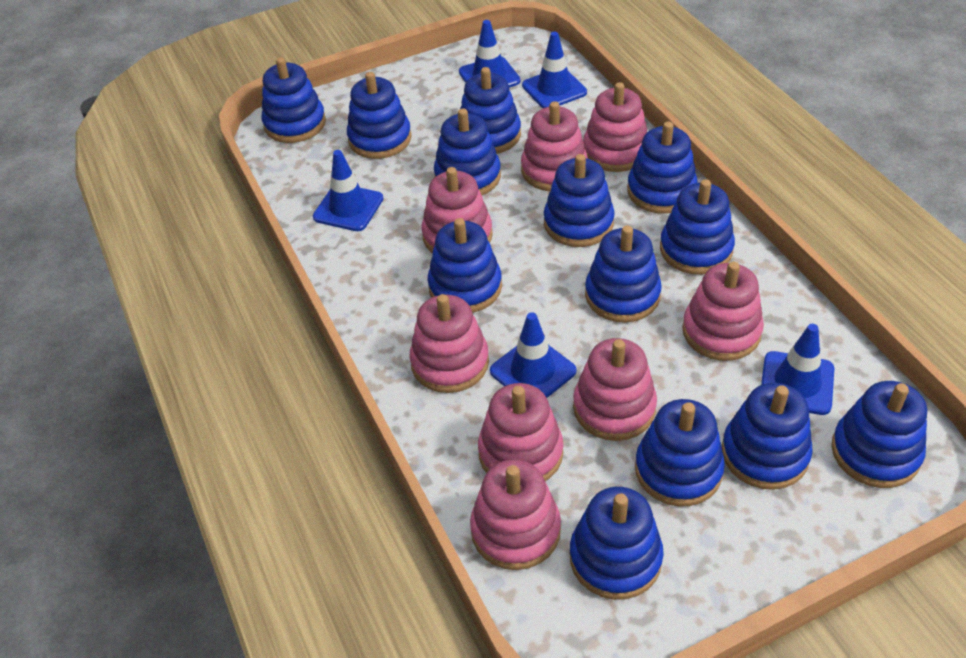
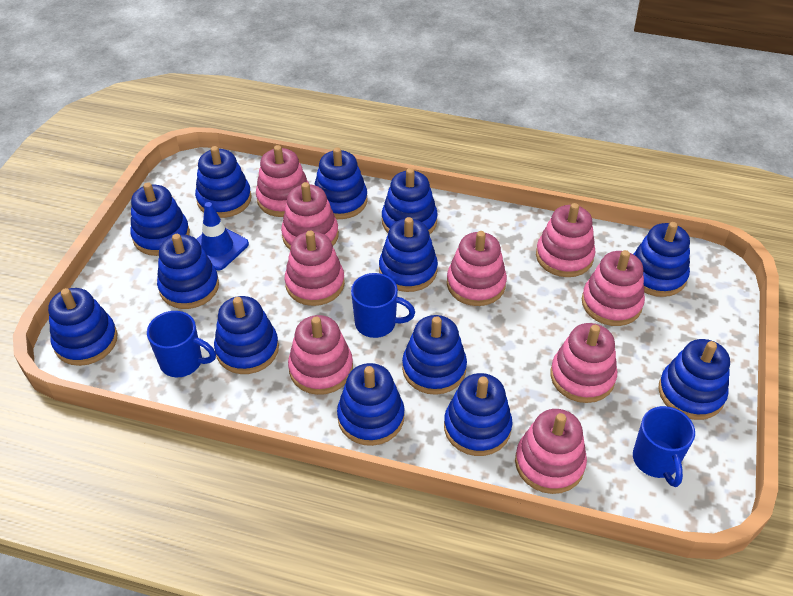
blue mug: none = 0 -> [147,311,216,377] [351,273,415,338] [633,406,695,487] = 3
blue traffic cone: [313,150,383,231] [459,20,521,87] [490,312,576,398] [522,32,587,108] [761,324,834,415] = 5 -> [197,202,249,270] = 1
pink stacking toy: [409,294,489,393] [421,167,493,254] [470,459,561,570] [478,383,563,481] [521,101,588,191] [573,338,657,441] [583,82,647,172] [682,262,764,361] = 8 -> [256,145,309,217] [281,182,339,249] [285,231,345,306] [288,315,353,395] [447,231,507,306] [515,409,587,494] [536,203,595,277] [550,323,617,403] [582,250,645,326] = 9

